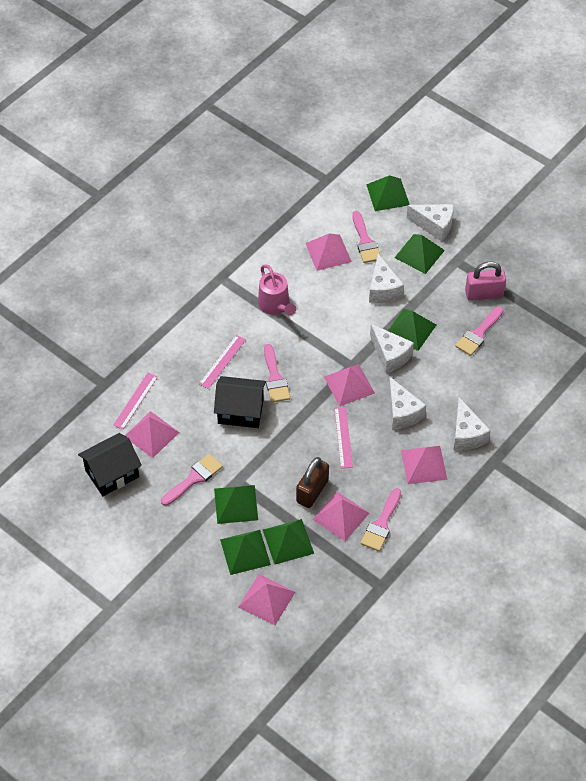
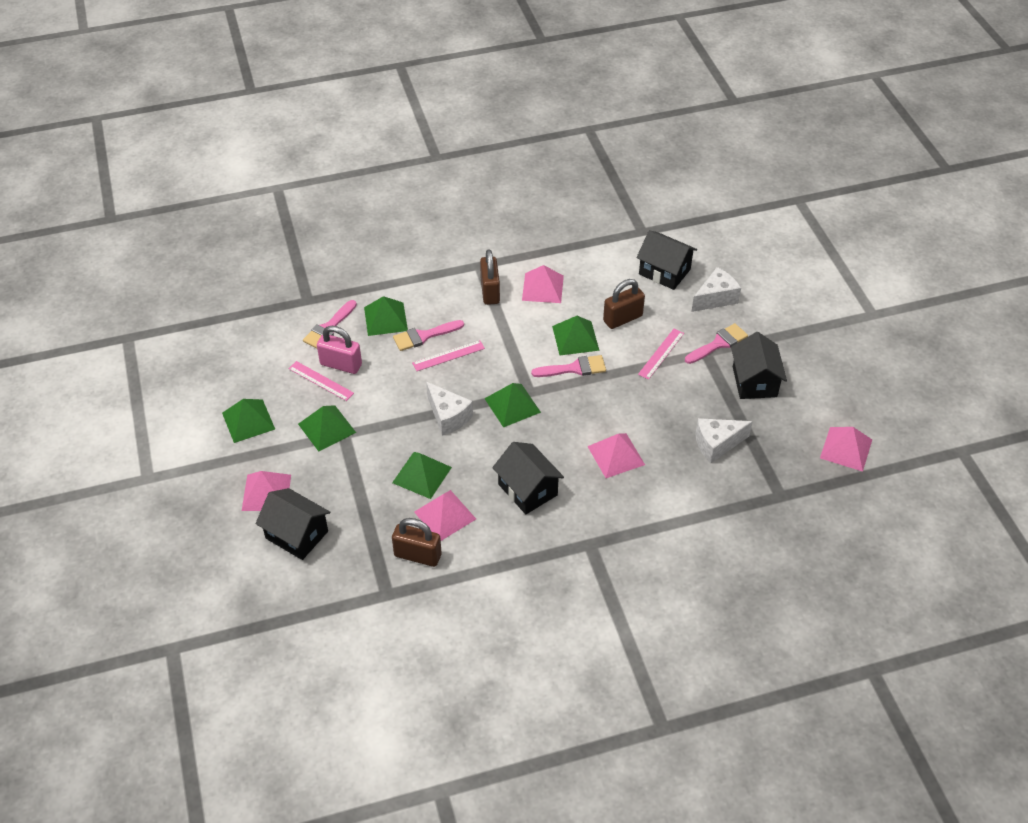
black house: [78,433,142,496] [214,376,266,428] = 2 -> [255,488,330,560] [492,442,564,514] [636,230,697,290] [731,332,787,399] = 4
brown padlock: [296,457,329,508] = 1 -> [392,518,442,567] [480,249,500,305] [603,279,645,329] = 3
pink brush: [161,454,223,506] [264,344,290,402] [352,211,381,263] [361,488,401,551] [455,306,503,356] = 5 -> [303,300,357,349] [393,320,464,351] [531,355,606,377] [685,323,748,364] = 4
pink pyramid: [125,411,180,458] [238,574,295,625] [305,234,352,271] [312,492,369,541] [324,364,375,406] [401,446,448,484] = 6 -> [242,471,291,511] [414,490,476,541] [522,265,564,303] [587,433,645,478] [820,427,872,472] = 5
pink watering can: [258,264,296,316] = 1 -> none = 0
white cheese: [369,254,404,303] [370,324,414,373] [388,377,426,430] [407,204,453,241] [453,397,491,450] = 5 -> [426,382,473,436] [691,267,741,312] [695,418,753,463] = 3

